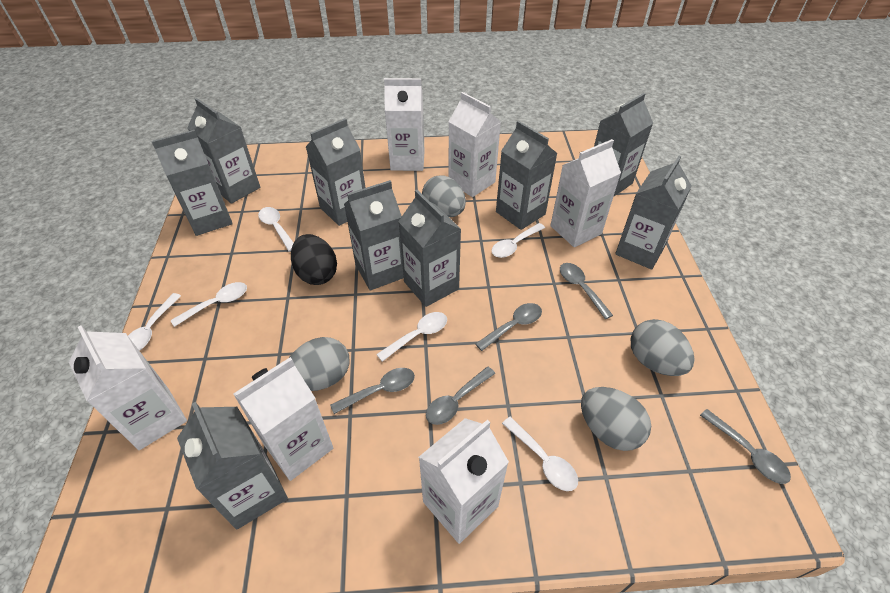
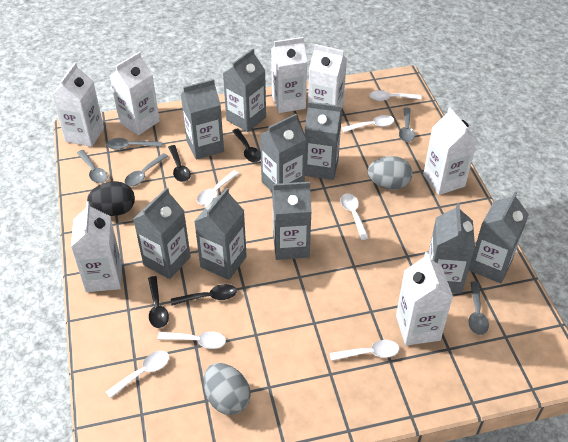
black spoon: none = 0 -> [148,276,169,328] [168,145,191,182] [171,284,237,305] [232,129,261,162] = 4
grey egg: [289,337,349,391] [422,175,466,217] [581,387,651,451] [631,319,695,376] = 4 -> [204,363,251,415] [368,156,413,190] = 2
white carton: [69,325,187,450] [233,357,333,481] [384,78,425,171] [419,418,509,544] [448,92,501,197] [550,139,621,247] = 6 -> [52,62,104,147] [71,201,122,292] [110,52,160,135] [271,37,307,113] [308,44,347,109] [396,252,453,346] [423,107,477,195] = 7
white spoon: [128,293,181,351] [171,282,247,327] [258,207,294,252] [376,312,447,362] [492,223,545,258] [502,417,578,491] = 6 -> [106,351,169,399] [158,331,226,349] [197,170,239,205] [330,340,399,361] [340,193,369,240] [342,115,394,132] [369,90,422,101] = 7

